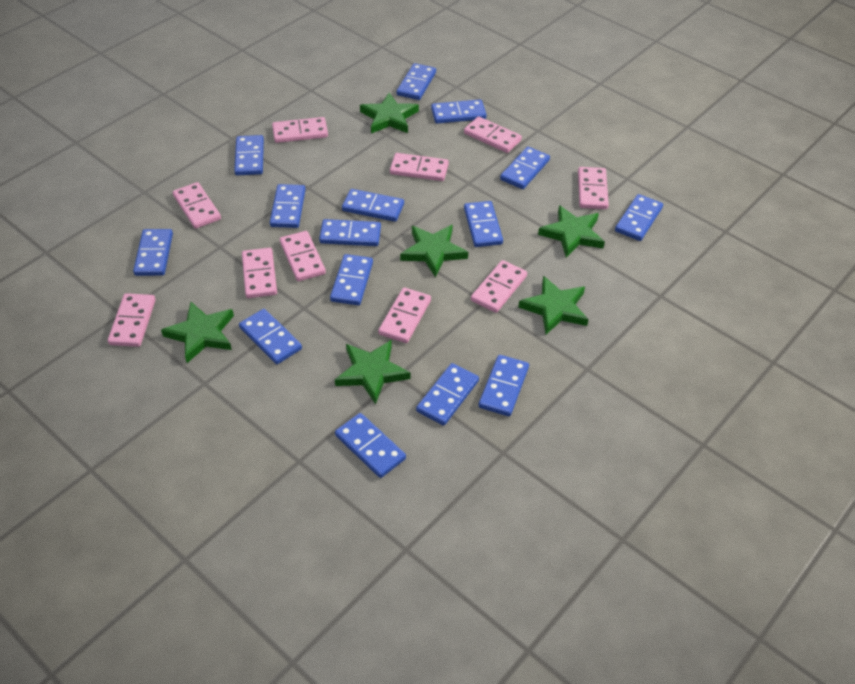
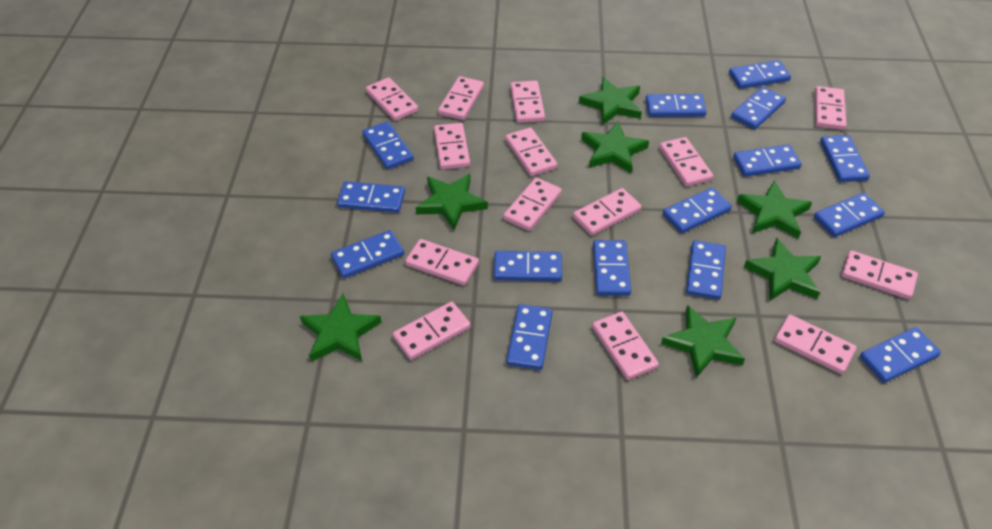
green star: [161,302,234,363] [335,340,411,404] [360,92,419,133] [400,225,468,277] [518,276,589,334] [538,205,605,258] = 6 -> [300,294,381,362] [415,174,488,230] [579,77,642,125] [581,121,649,173] [661,305,745,378] [737,181,812,238] [744,238,821,301] = 7
pink domino: [108,293,156,347] [173,182,221,229] [242,248,277,298] [272,117,328,143] [280,231,326,281] [378,287,431,343] [390,153,449,181] [464,116,522,153] [471,260,527,313] [578,167,609,209] = 10 -> [366,77,418,121] [393,301,471,360] [405,239,479,286] [434,123,470,169] [438,76,484,120] [503,178,562,231] [505,127,557,176] [510,81,545,123] [573,188,642,236] [592,312,659,380] [659,137,713,187] [774,314,857,374] [814,86,846,130] [841,250,918,300] = 14

